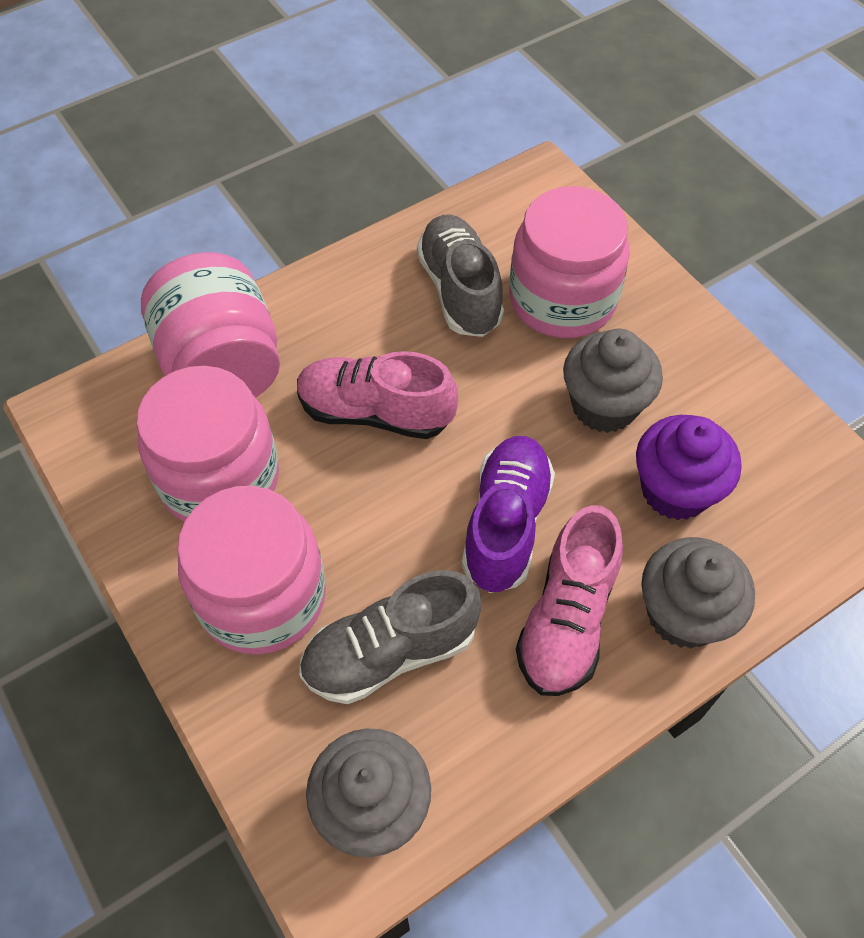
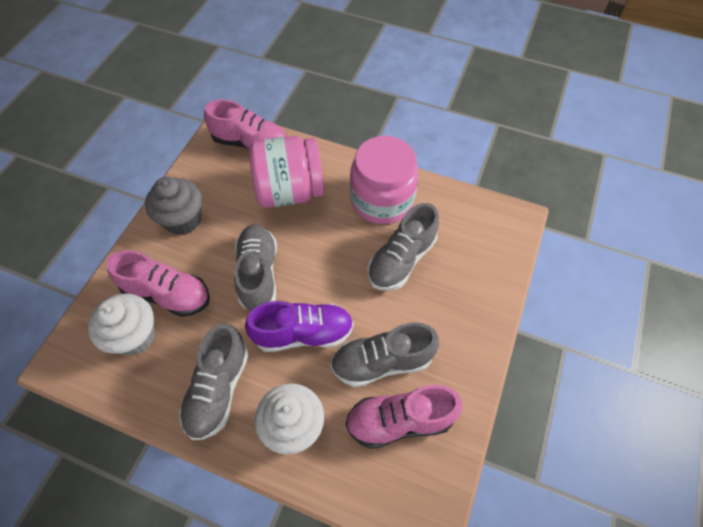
grey cupcake: [306,728,431,857] [563,329,663,433] [641,537,755,649] = 3 -> [145,177,202,235] = 1
grey shoe: [299,570,482,704] [417,214,504,337] = 2 -> [179,324,249,440] [234,224,277,311] [331,322,439,387] [367,203,439,290] = 4
pink jar: [137,366,279,522] [141,252,280,398] [177,486,326,655] [509,186,630,338] = 4 -> [249,136,324,208] [350,136,419,224] = 2
pink shoe: [297,351,458,439] [516,505,623,696] = 2 -> [106,250,210,317] [204,99,287,149] [346,385,462,449] = 3
purple cupcake: [636,415,741,520] = 1 -> none = 0
white cupcake: none = 0 -> [88,293,155,356] [255,383,324,455] = 2

